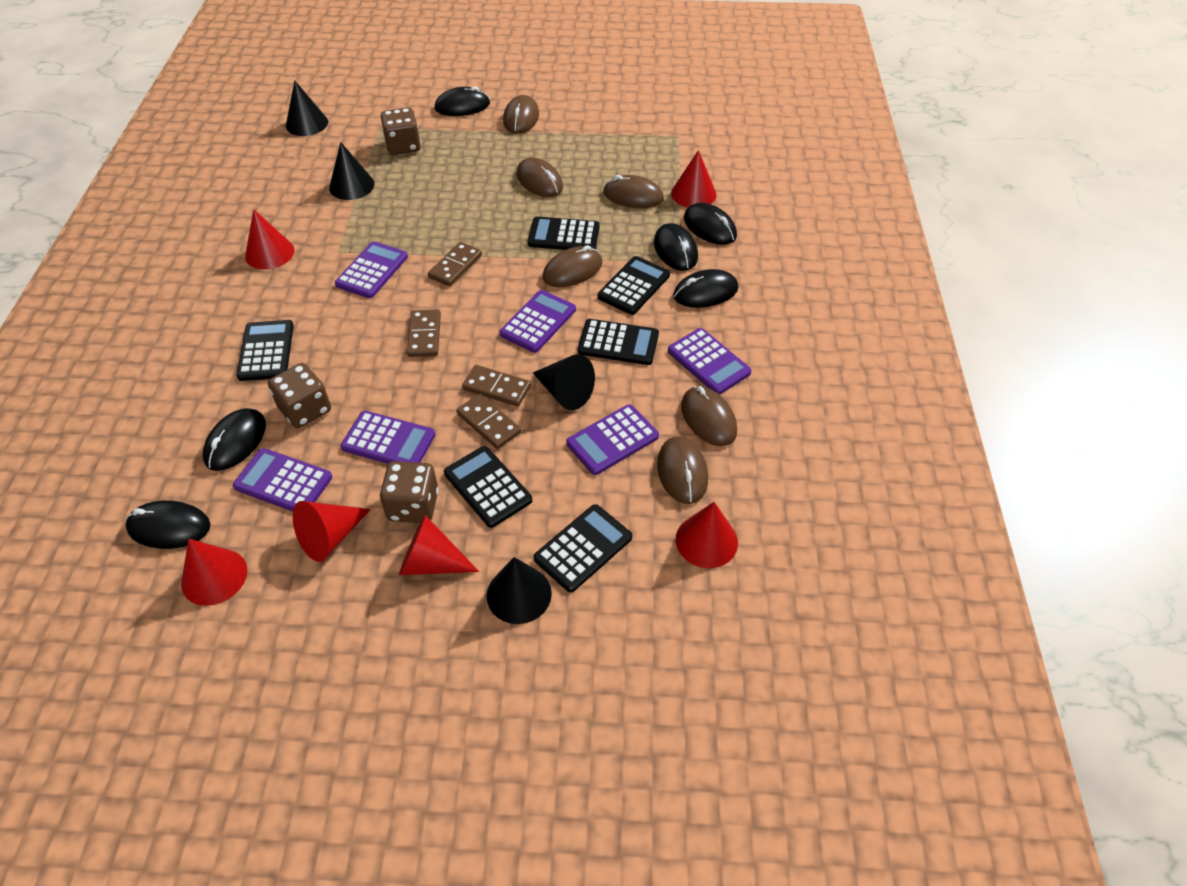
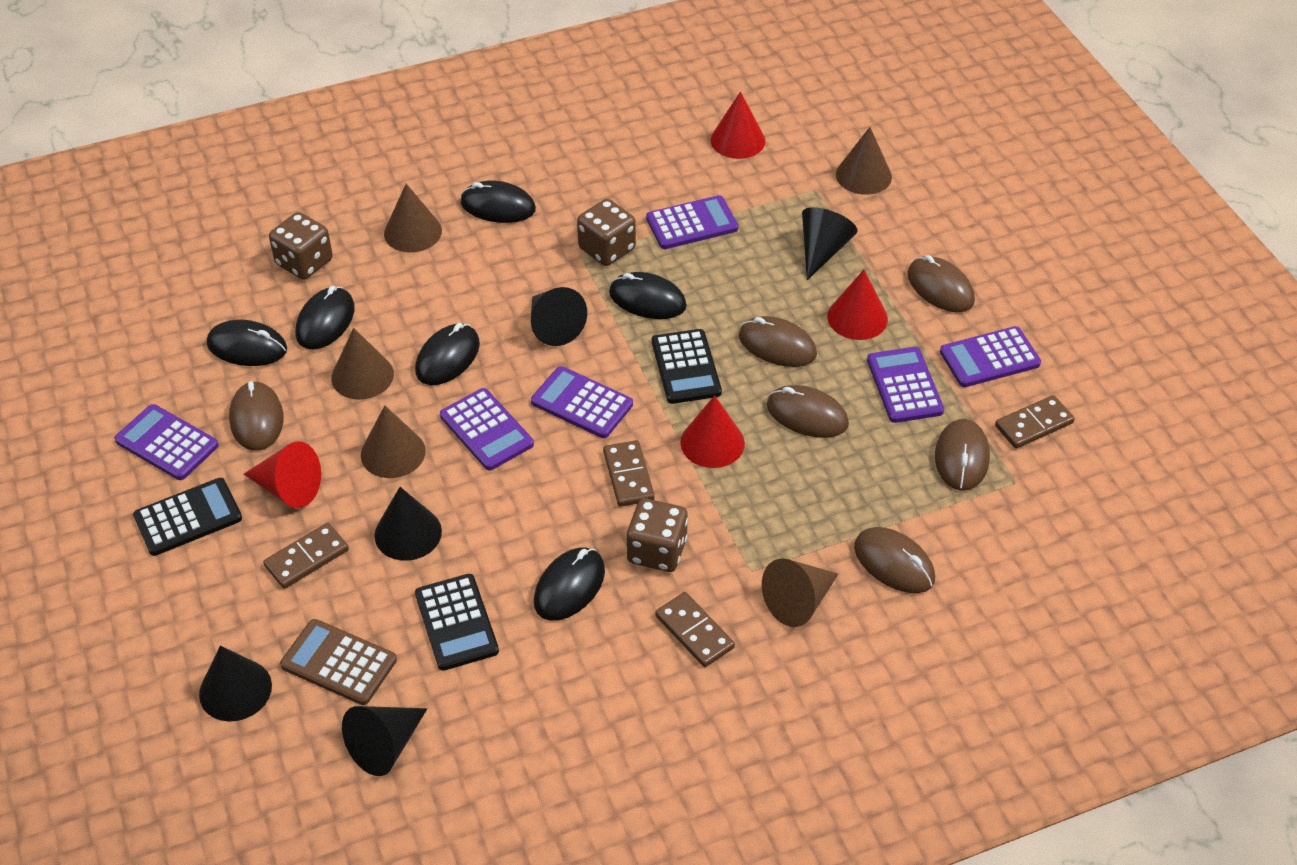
black calculator: [237,320,294,381] [444,446,532,528] [528,217,600,250] [534,504,632,592] [578,319,659,365] [598,256,670,315] = 6 -> [133,478,242,556] [415,574,499,671] [652,329,722,404] = 3
black cone: [286,80,328,136] [329,142,374,200] [487,557,552,624] [533,354,595,410] = 4 -> [199,646,272,722] [342,706,427,776] [374,487,442,561] [531,287,587,346] [802,207,858,280] = 5
brown calculator: none = 0 -> [280,619,397,705] = 1
brown cone: none = 0 -> [331,328,394,400] [361,405,426,478] [384,184,442,252] [762,559,838,627] [836,127,892,195] = 5
red cone: [181,539,247,606] [245,209,294,270] [293,501,371,562] [399,515,479,575] [671,150,717,208] [676,502,738,568] = 6 -> [244,441,321,508] [680,395,745,468] [711,92,765,159] [827,270,888,340] = 4

